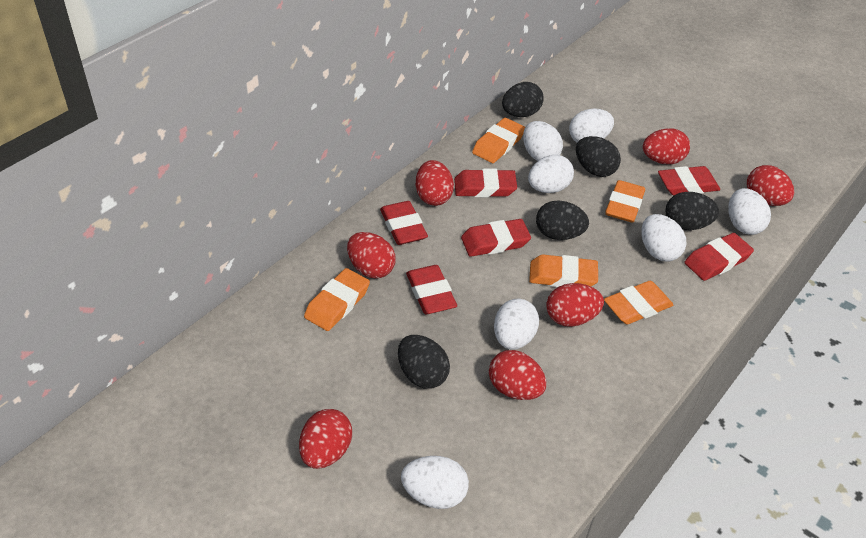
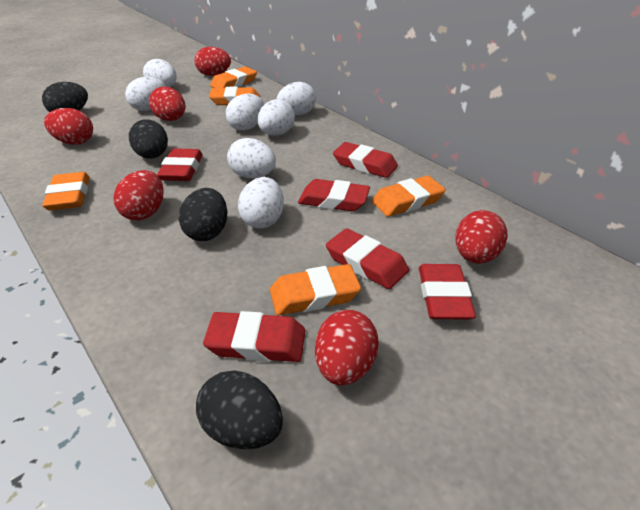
black egg: [398,335,450,389] [502,82,544,117] [536,200,589,240] [576,136,621,177] [666,192,719,230] = 5 -> [42,82,88,112] [129,119,168,159] [179,188,227,241] [196,370,283,449] = 4
red egg: [299,409,352,469] [347,232,396,279] [416,160,454,206] [489,350,546,400] [546,283,604,327] [643,128,690,164] [747,165,794,206] = 7 -> [44,108,93,145] [114,170,164,220] [149,86,185,121] [194,47,231,76] [315,310,379,385] [455,210,507,264] = 6

